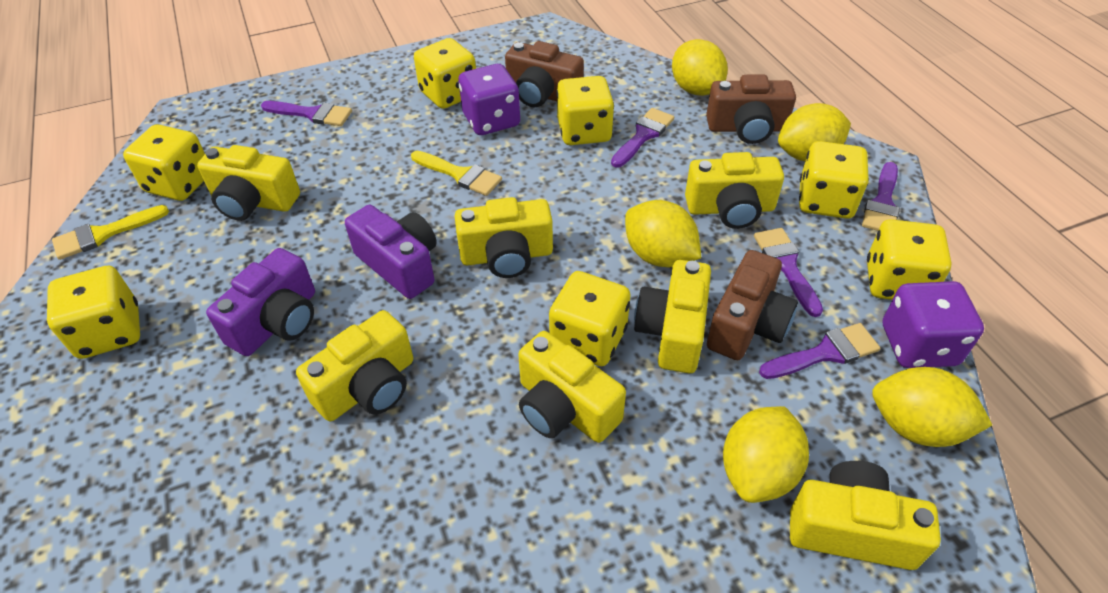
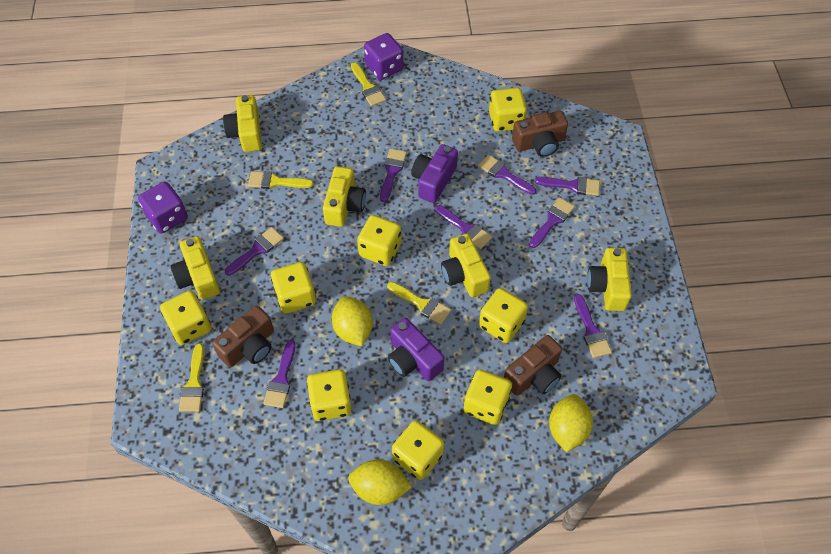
purple brush: [261,101,352,126] [611,108,674,168] [754,228,823,317] [759,323,880,379] [862,162,900,231] = 5 -> [225,227,284,276] [263,340,296,408] [380,149,407,202] [435,205,492,249] [478,155,536,195] [529,198,575,248] [535,177,600,196] [574,294,612,358] = 8
yellow brush: [52,205,169,260] [411,151,502,196] = 2 -> [179,344,204,412] [248,171,314,189] [351,62,386,106] [387,282,451,325] = 4
yellow camera: [197,145,300,221] [296,310,413,421] [455,197,553,278] [518,331,626,443] [634,260,711,373] [685,152,784,229] [790,461,941,570] = 7 -> [170,236,220,300] [223,95,262,152] [323,166,366,227] [441,233,491,297] [587,248,632,311] = 5
yellow dice: [47,266,140,359] [123,124,205,201] [414,38,476,109] [549,271,631,366] [557,76,614,145] [799,141,869,219] [867,219,952,300] = 7 -> [160,290,211,345] [271,262,316,314] [307,369,352,421] [357,215,402,266] [392,420,444,480] [463,369,512,425] [479,288,528,343] [489,87,527,132] = 8
yellow lemon: [625,200,701,267] [672,39,728,96] [723,406,809,503] [778,103,851,161] [872,367,992,447] = 5 -> [332,296,373,346] [348,459,412,505] [549,394,593,453] = 3

